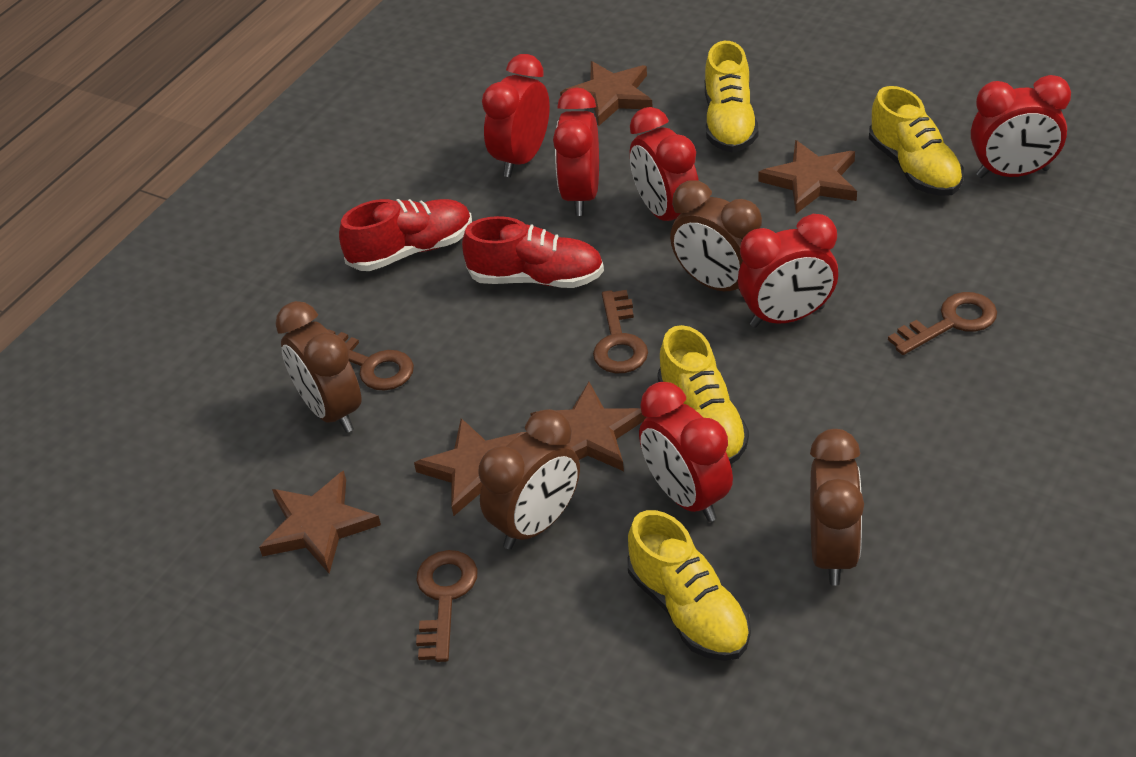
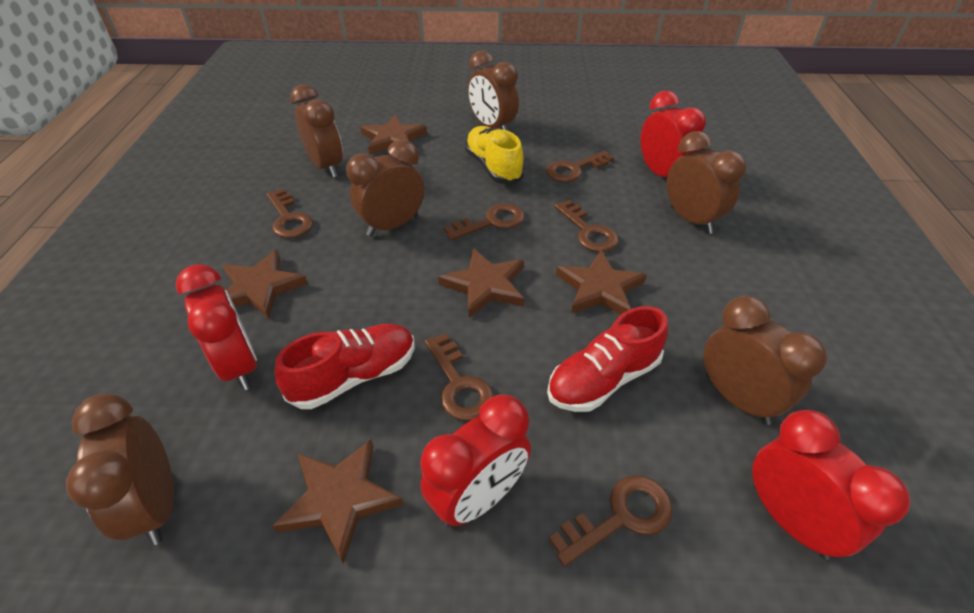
brown clock: [275,301,362,433] [478,409,580,549] [670,180,762,291] [810,429,864,586] = 4 -> [66,394,174,545] [290,84,343,178] [346,140,424,236] [468,50,519,131] [667,131,746,234] [703,296,827,425] = 6
brown key: [328,329,414,391] [416,550,478,662] [593,290,648,373] [888,292,997,355] = 4 -> [267,189,313,238] [425,333,494,421] [444,203,525,240] [546,151,614,182] [549,475,673,567] [554,200,619,252] = 6
red clock: [482,54,550,177] [553,87,599,216] [630,107,699,221] [639,382,733,522] [738,214,838,328] [971,75,1071,178] = 6 -> [176,264,257,391] [420,394,531,527] [641,91,706,177] [752,410,910,560] = 4
yellow shoe: [628,510,751,661] [657,325,749,464] [705,41,758,153] [869,86,964,196] = 4 -> [465,126,524,184] = 1

